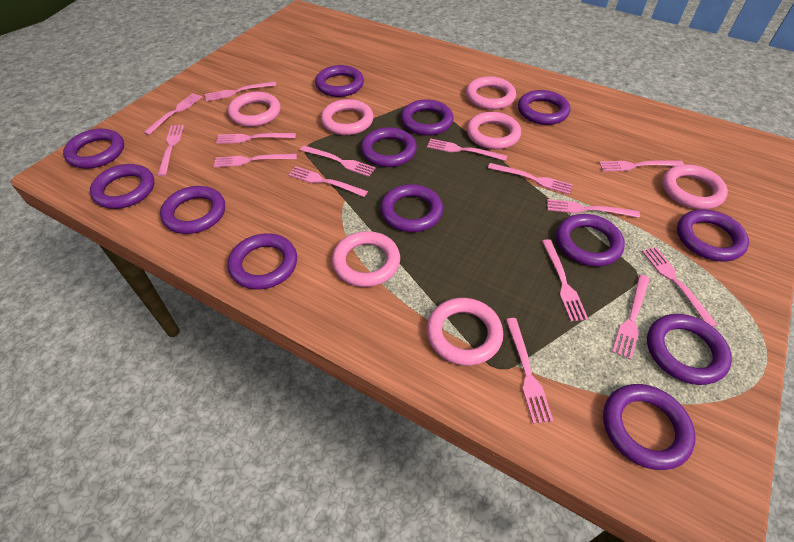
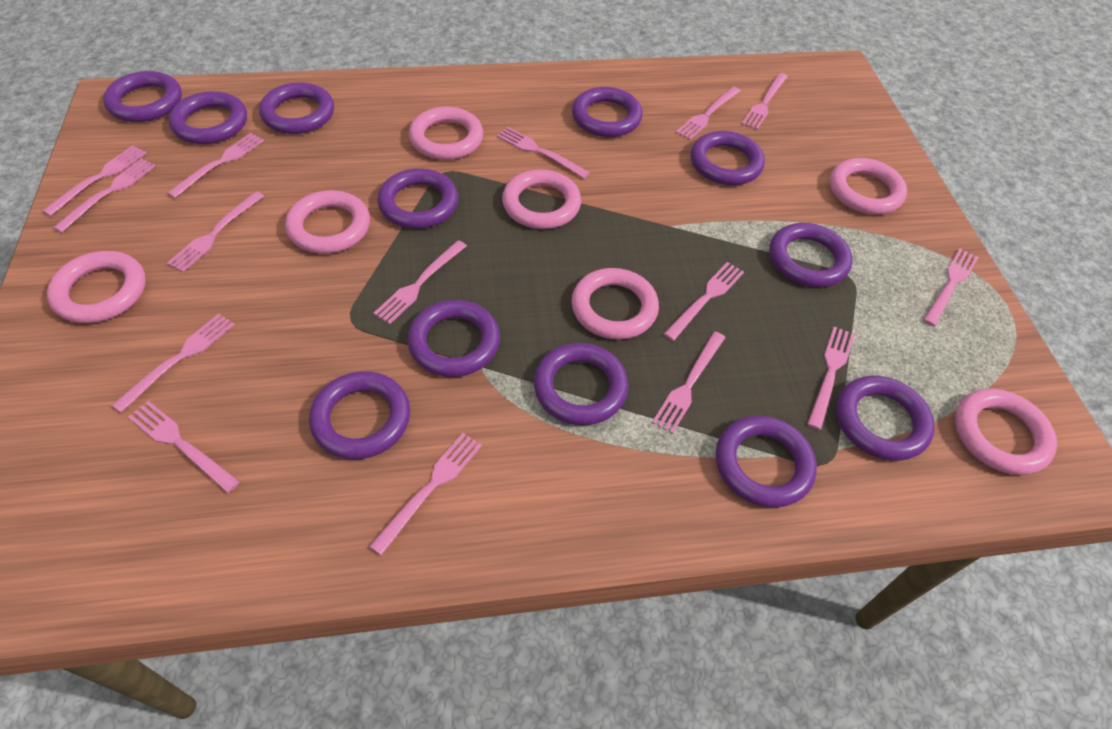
purple ring: [63,129,124,169] [90,164,154,209] [160,186,225,234] [228,233,297,290] [315,65,364,97] [361,127,417,167] [380,184,443,232] [401,99,454,136] [518,90,570,125] [556,214,625,267] [603,384,696,470] [647,314,732,385] [677,210,749,261] = 13 -> [103,71,182,122] [169,91,247,144] [259,82,334,134] [309,371,410,459] [378,168,458,229] [407,300,500,377] [534,343,628,425] [572,87,643,137] [691,131,765,185] [716,415,817,508] [769,223,853,287] [836,375,935,461] = 12

